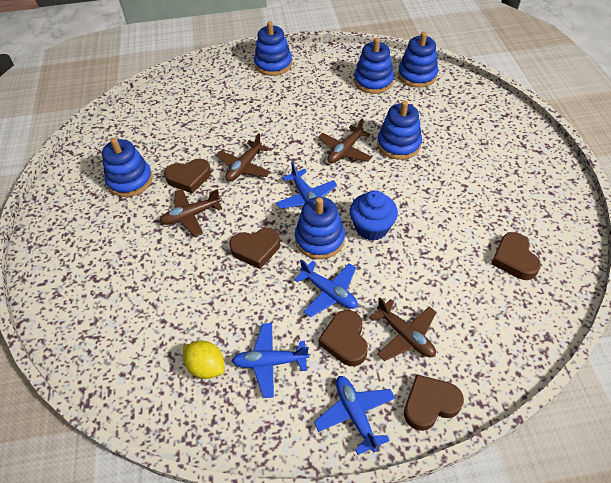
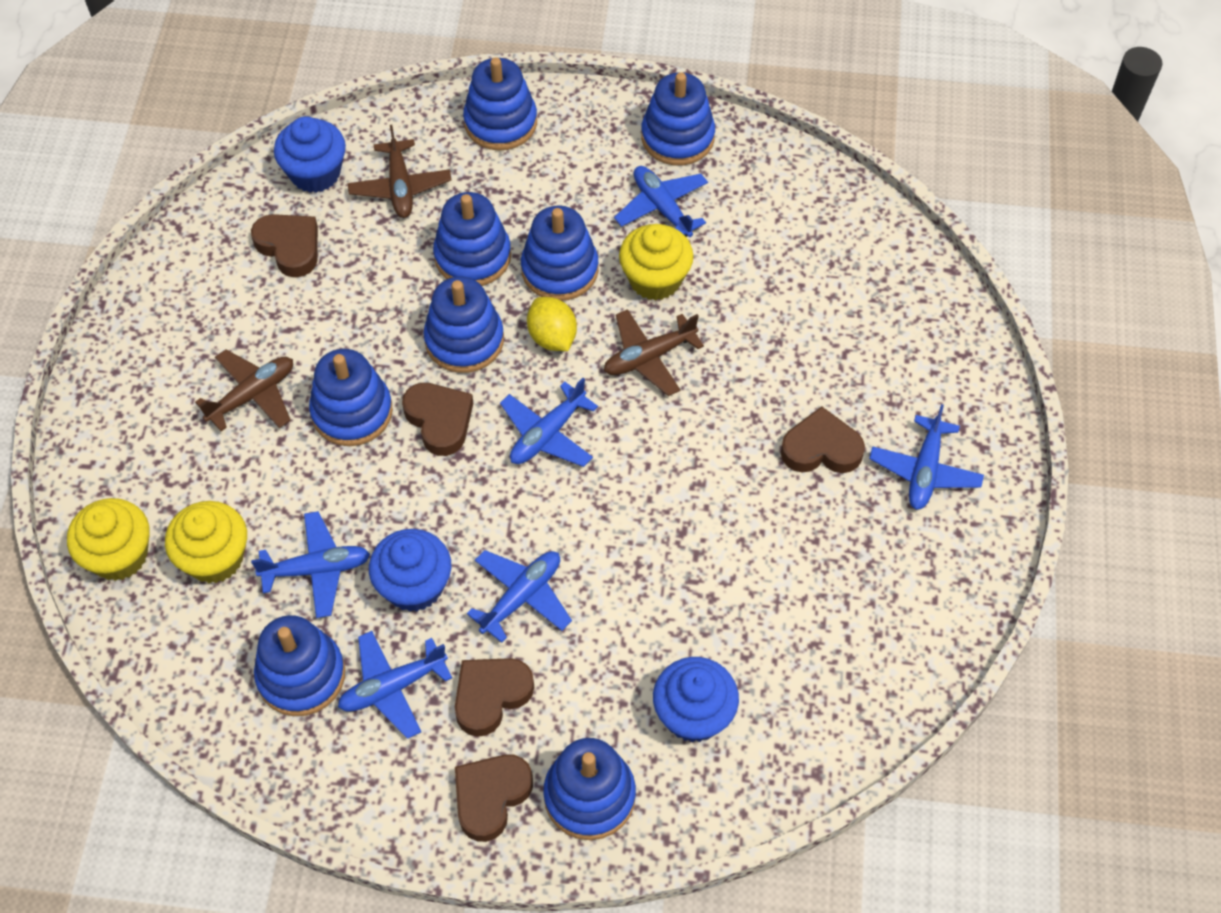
blue cupcake: [350,190,398,241] = 1 -> [274,116,346,193] [369,529,451,612] [653,657,739,742] = 3
blue plane: [232,323,309,398] [276,162,337,209] [294,259,358,317] [314,376,395,455] = 4 -> [251,511,370,618] [338,631,452,739] [467,550,572,643] [500,378,598,467] [614,166,708,237] [869,404,984,510] = 6
blue stacking toy: [102,138,153,197] [254,21,292,76] [295,197,345,259] [354,38,394,94] [377,101,422,160] [398,32,438,88] = 6 -> [254,615,345,716] [309,349,393,446] [423,276,504,373] [433,192,511,286] [463,57,537,151] [521,206,599,301] [543,738,636,840] [641,72,715,165] = 8
brown plane: [160,189,222,237] [216,133,271,182] [318,118,372,164] [370,298,437,361] = 4 -> [195,349,293,431] [348,125,451,218] [604,309,704,396] = 3
yellow cupcake: none = 0 -> [67,498,150,581] [165,501,247,583] [619,224,694,301] = 3

